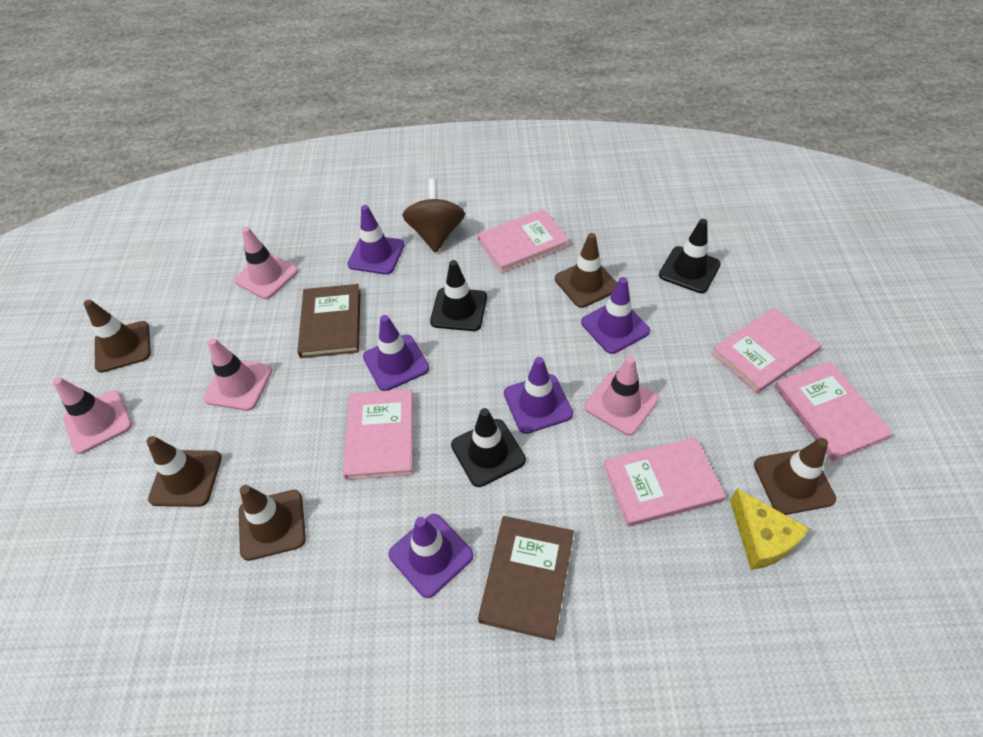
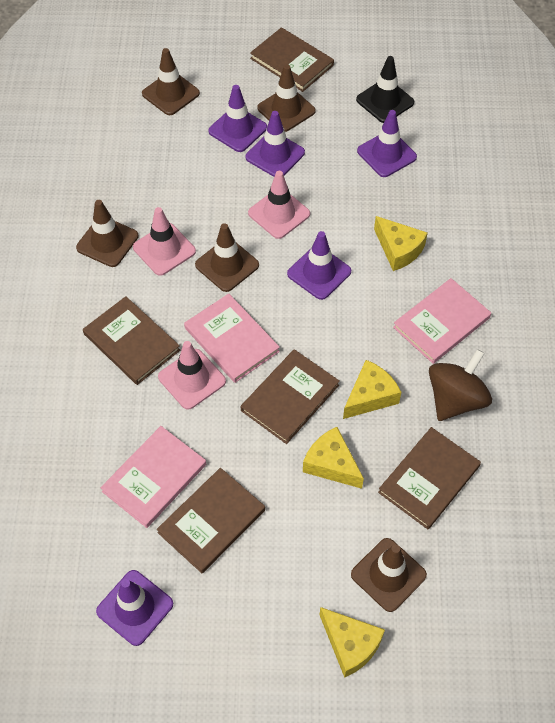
black traffic cone: [430,260,487,331] [451,408,526,487] [659,219,721,293] = 3 -> [356,56,414,123] = 1
brown book: [297,284,361,358] [478,516,574,641] = 2 -> [83,296,180,385] [157,468,265,573] [241,349,340,444] [250,27,334,92] [378,427,481,529] = 5
pink book: [343,389,413,480] [477,209,569,273] [603,437,726,527] [711,308,822,393] [774,361,893,461] = 5 -> [100,426,206,528] [184,293,280,383] [393,278,491,364] = 3
pink traffic cone: [53,377,132,454] [203,338,272,411] [234,227,298,299] [585,356,658,435] = 4 -> [133,207,196,276] [158,341,226,410] [248,171,310,239] = 3
yellow cheese: [730,488,809,570] = 1 -> [303,427,364,489] [320,607,385,678] [343,360,401,419] [374,216,428,271] = 4

